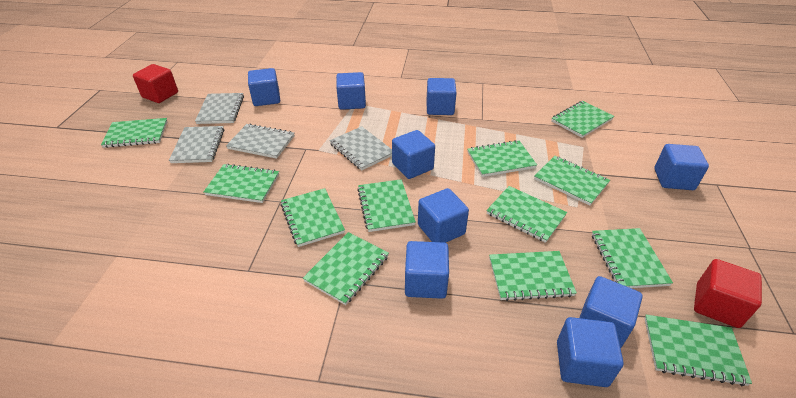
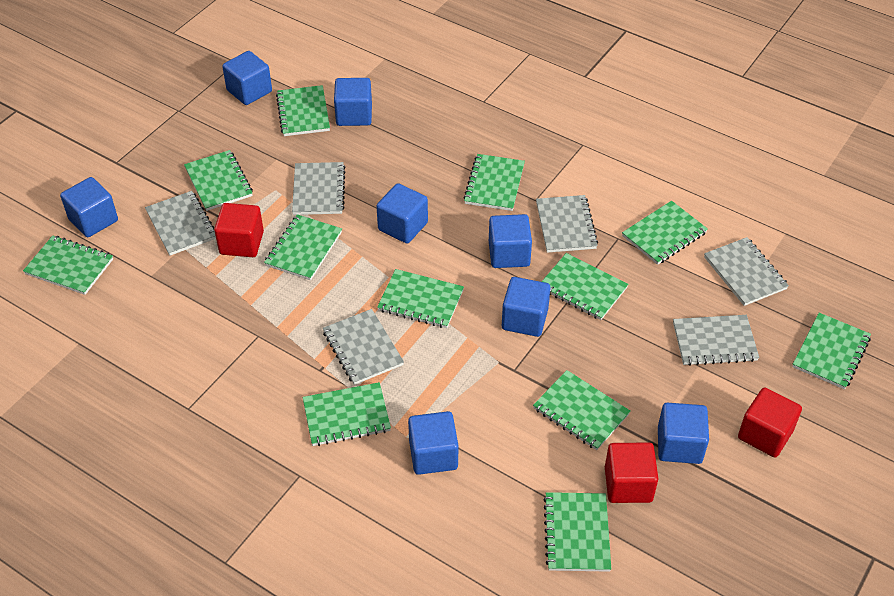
blue cube: [248,68,280,106] [336,72,366,110] [392,130,435,179] [405,241,449,299] [418,188,469,243] [426,78,457,115] [557,317,624,387] [579,276,642,348] [654,144,709,190] = 9 -> [60,177,118,237] [222,51,272,105] [334,78,372,126] [376,183,428,244] [408,411,458,475] [489,214,532,268] [502,277,550,337] [658,403,709,464] = 8
grey notebook: [169,126,224,163] [195,93,244,124] [226,124,295,159] [329,126,392,171] = 4 -> [145,191,216,256] [292,162,346,215] [323,309,404,385] [536,195,598,253] [673,315,759,366] [704,237,789,306] = 6
red cube: [133,64,178,103] [694,259,762,328] = 2 -> [214,203,264,257] [605,442,658,503] [738,387,802,458] = 3

